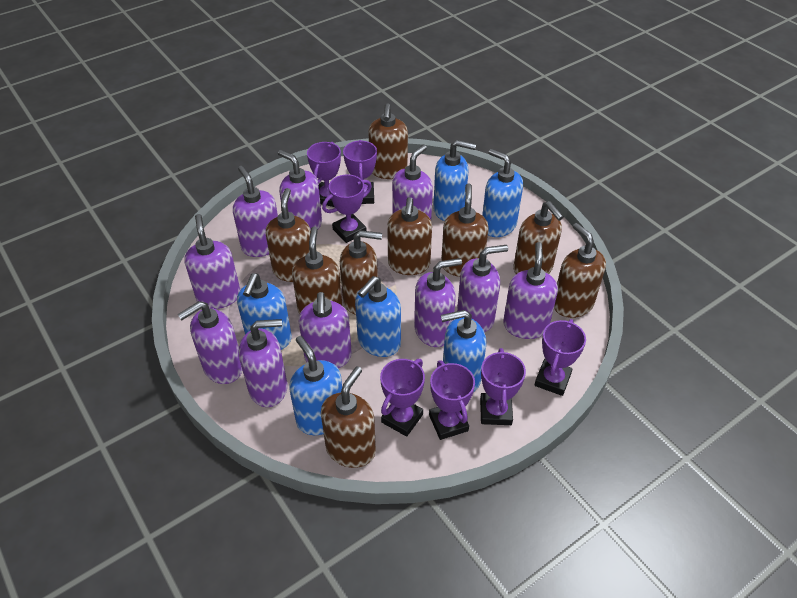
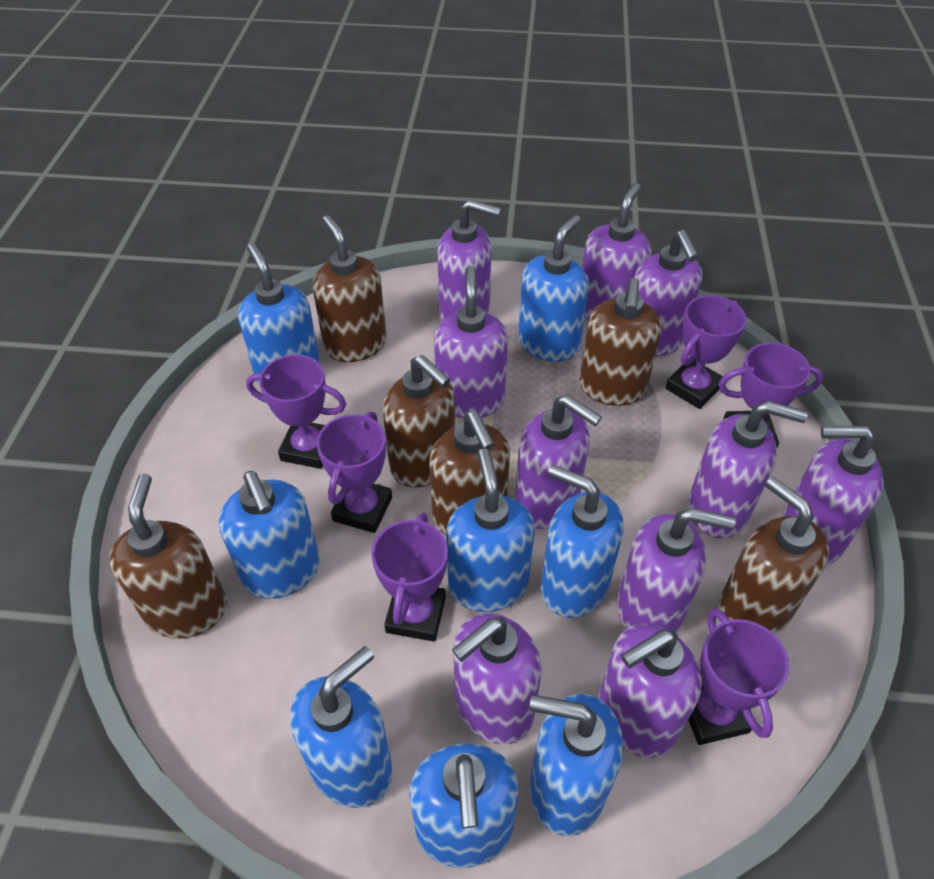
blue soap dispenser: [237,273,292,350] [289,336,342,435] [355,276,401,357] [433,140,476,221] [441,310,486,392] [482,149,523,237] = 6 -> [219,471,320,599] [238,243,321,385] [290,646,393,808] [409,743,519,868] [446,448,535,612] [518,215,589,362] [530,694,623,836] [541,465,624,618] = 8
brown soap dispenser: [266,188,311,282] [292,227,342,314] [321,366,376,468] [340,230,382,315] [368,103,408,179] [387,197,432,275] [441,183,489,277] [513,201,564,274] [554,223,606,318] = 9 -> [109,473,227,638] [313,215,386,362] [383,355,455,488] [429,411,510,535] [580,278,662,406] [719,476,829,634] = 6
purple trophy: [307,142,341,207] [322,174,372,243] [343,140,377,204] [380,359,425,437] [429,360,475,440] [480,348,526,425] [534,319,586,396] = 7 -> [246,354,346,469] [316,412,392,533] [371,512,448,642] [665,295,747,409] [688,608,789,745] [719,343,823,448] = 6

